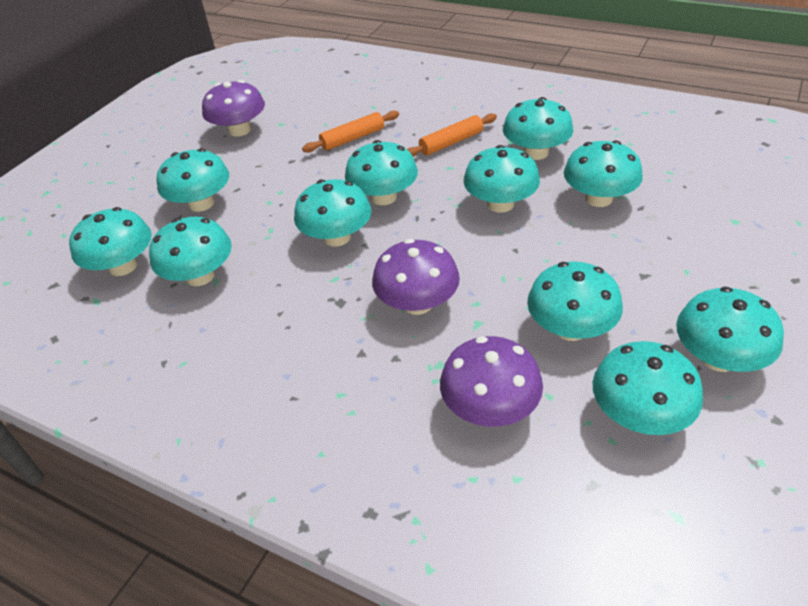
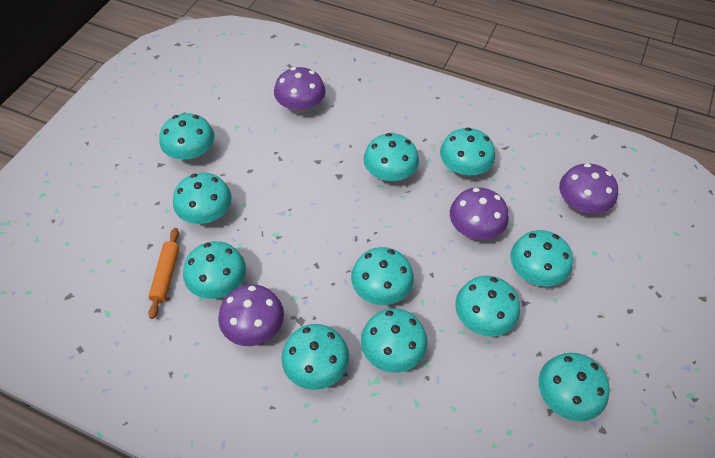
orange rolling pin: [302,111,399,153] [407,113,497,157] = 2 -> [148,228,179,319] = 1
purple mushroom: [202,80,265,137] [372,239,460,315] [440,336,543,427] = 3 -> [218,284,284,346] [274,67,325,113] [450,187,509,240] [559,163,618,214] = 4

